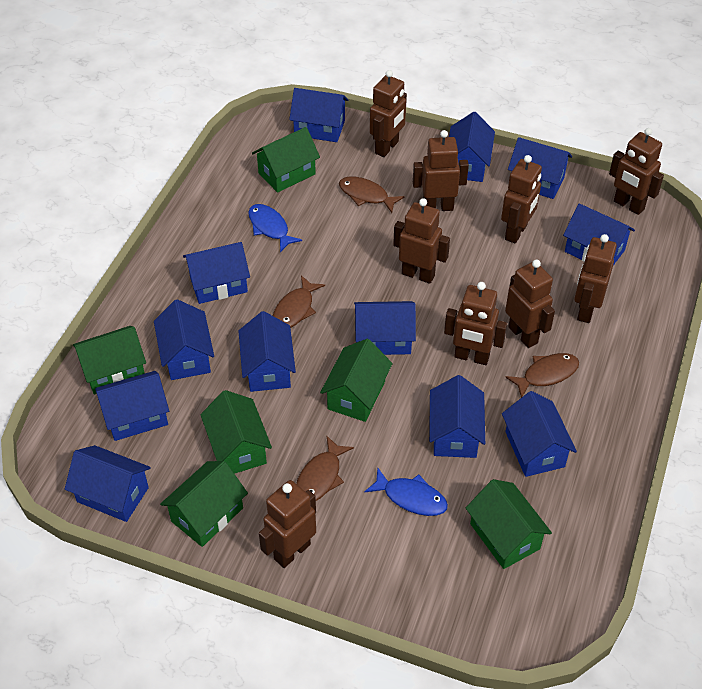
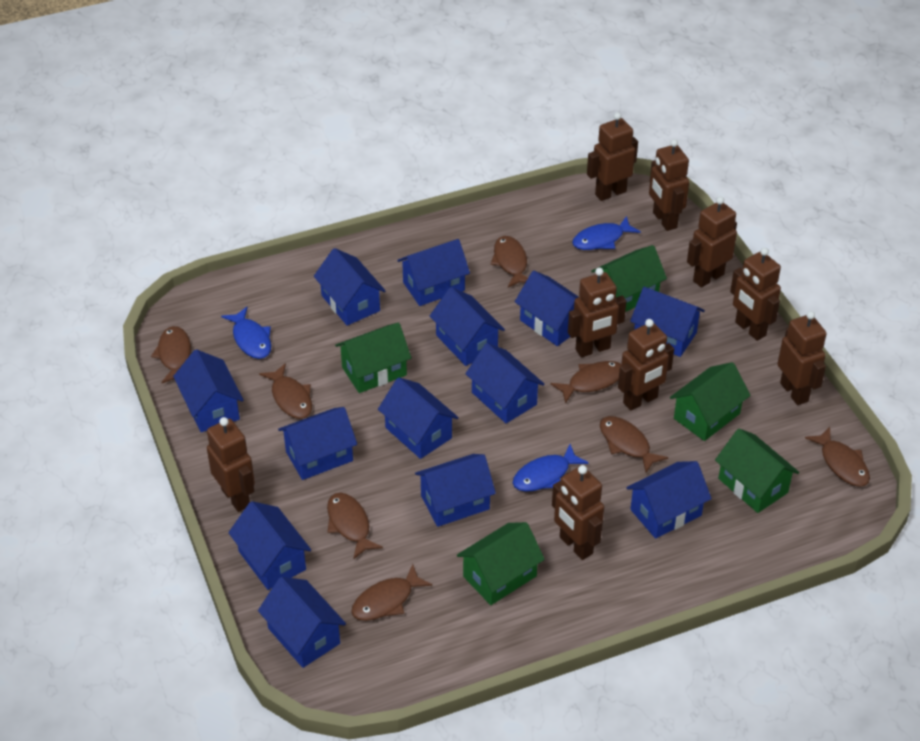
blue fish: [248,204,302,252] [364,468,448,516] = 2 -> [221,307,271,359] [513,444,589,492] [572,216,641,250] = 3
blue house: [65,445,151,522] [95,371,169,441] [154,299,214,380] [183,242,250,304] [238,311,296,392] [289,88,349,142] [354,301,416,355] [429,375,485,458] [449,112,495,182] [502,391,577,477] [508,137,572,199] [563,203,635,265] = 12 -> [173,349,244,432] [228,501,311,590] [258,577,346,668] [278,407,357,480] [314,248,386,326] [378,377,459,459] [397,239,470,306] [415,454,496,527] [430,287,505,366] [465,343,544,423] [515,271,578,346] [626,461,712,539] [630,287,705,357] = 13
brown fish: [273,276,325,328] [296,436,354,501] [339,176,404,213] [505,353,579,398] = 4 -> [151,326,191,383] [259,363,312,419] [327,493,383,560] [351,564,432,621] [490,236,528,287] [551,361,621,404] [600,416,668,473] [805,427,870,487] = 8
green house: [73,326,146,394] [160,461,248,547] [201,390,272,474] [252,127,320,193] [320,339,393,422] [466,479,552,569] = 6 -> [335,323,412,393] [457,522,545,605] [591,245,667,312] [670,362,750,441] [715,428,799,513] = 5

